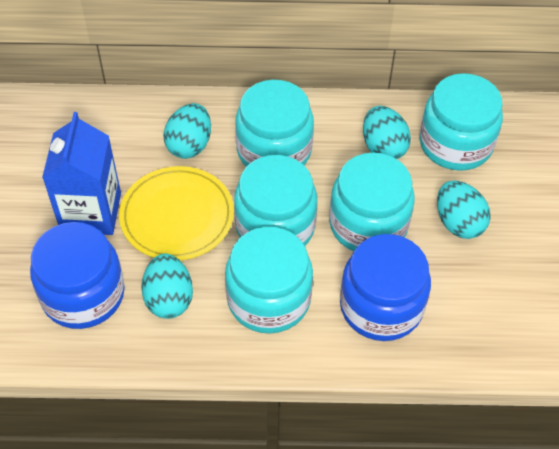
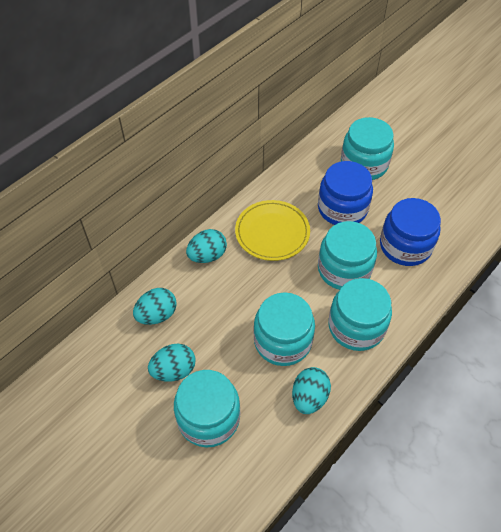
blue carton: [42,112,121,235] = 1 -> none = 0

